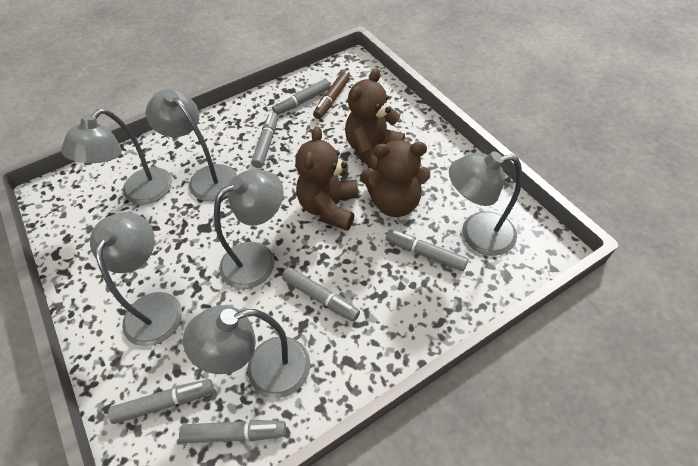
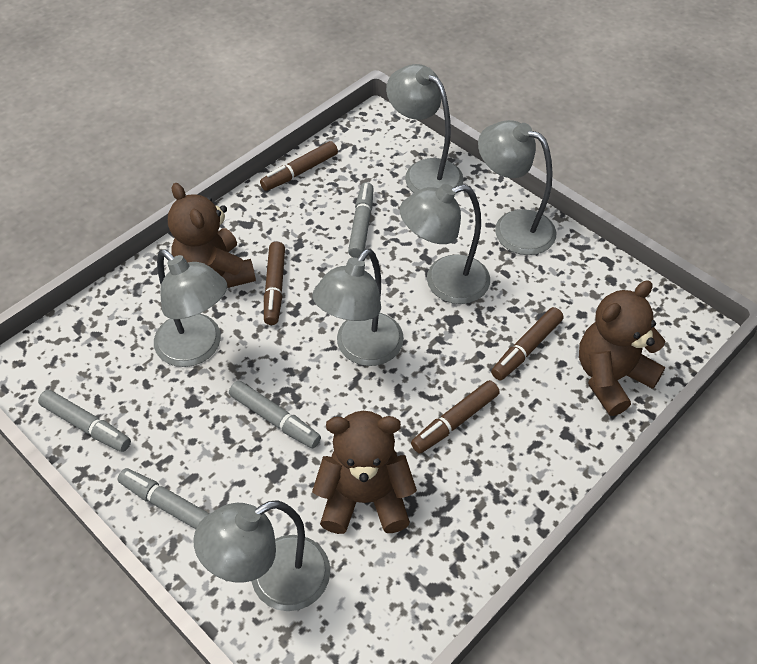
brown marker: [313,72,350,119] = 1 -> [260,141,338,191] [264,241,285,325] [411,380,500,453] [491,307,563,380] = 4
grey marker: [108,379,214,424] [179,420,286,443] [251,112,278,168] [272,79,331,115] [282,267,360,321] [386,230,468,271] = 6 -> [38,390,131,452] [118,468,210,529] [229,381,321,448] [348,182,374,258] = 4

